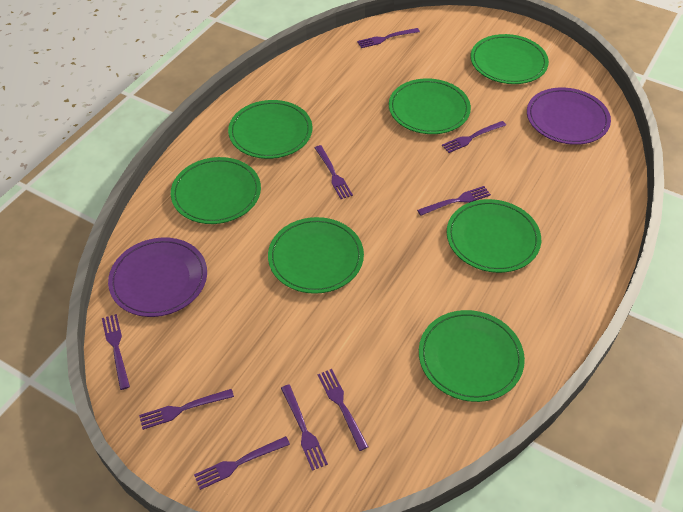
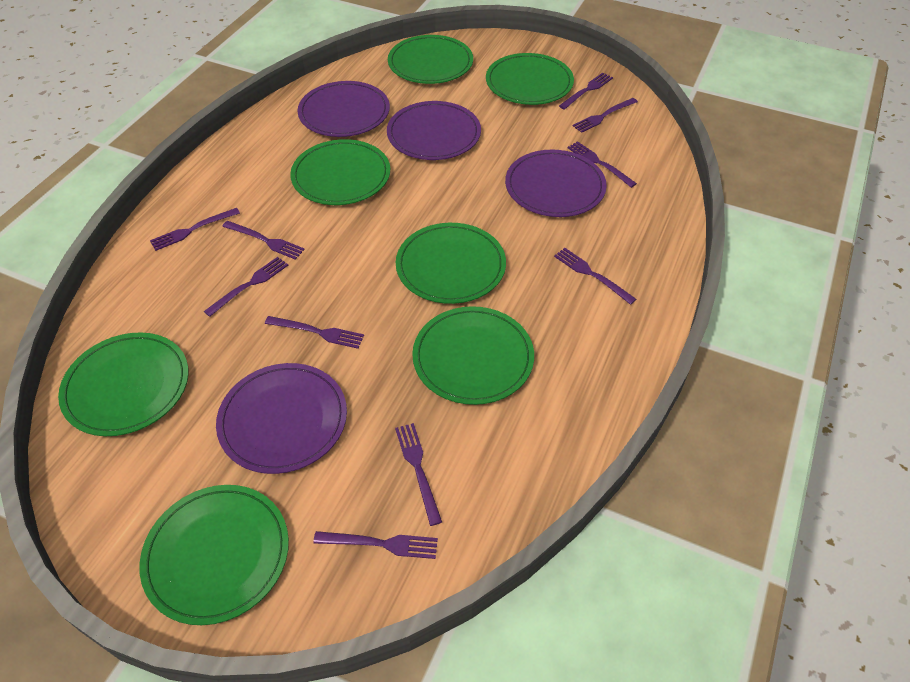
purple fork: [102,314,130,390] [139,389,234,430] [194,436,290,490] [281,385,328,471] [315,145,353,199] [317,369,368,451] [357,28,420,48] [417,186,491,216] [442,121,506,153] = 9 -> [150,208,240,251] [204,257,288,317] [222,221,305,260] [265,316,364,349] [313,531,438,559] [395,423,442,526] [554,248,636,305] [559,73,613,110] [567,141,637,188] [573,98,638,133] = 10
purple plate: [108,237,207,317] [527,88,611,145] = 2 -> [216,363,347,474] [298,81,390,137] [387,101,481,160] [505,150,607,217] = 4

